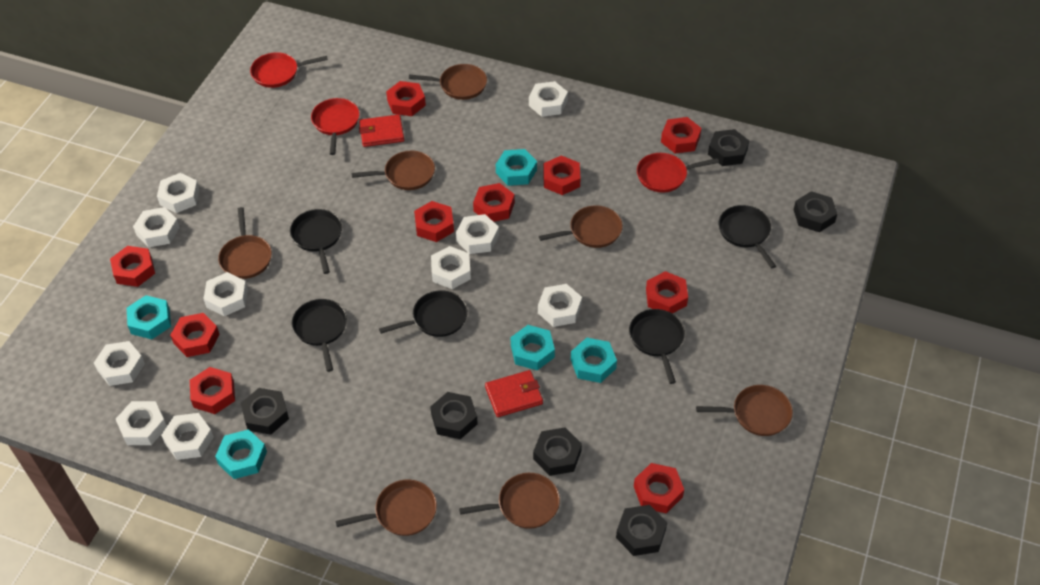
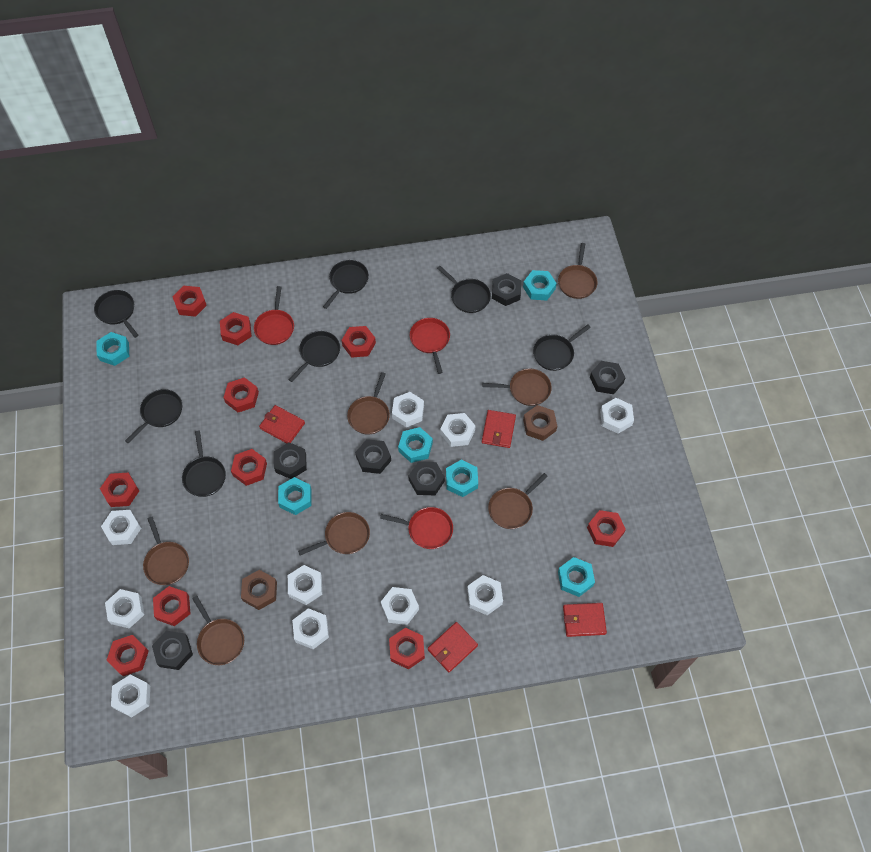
black pan: [290,209,342,274] [291,299,347,372] [379,290,468,337] [629,309,685,384] [719,205,776,268] = 5 -> [94,290,138,338] [125,389,182,443] [182,431,226,497] [289,331,340,382] [323,260,369,309] [437,266,491,313] [533,324,591,371] = 7
brown nut: none = 0 -> [241,570,277,610] [523,405,557,441] = 2
red wallet: [359,114,404,147] [485,370,543,417] = 2 -> [259,405,305,443] [428,622,478,672] [482,410,516,448] [563,603,607,637] = 4
turquoise nut: [126,295,171,339] [215,429,267,479] [496,149,537,186] [511,325,555,370] [571,338,617,383] = 5 -> [96,332,129,366] [278,477,311,515] [398,427,433,463] [446,460,478,497] [523,270,557,300] [558,557,595,597] = 6

